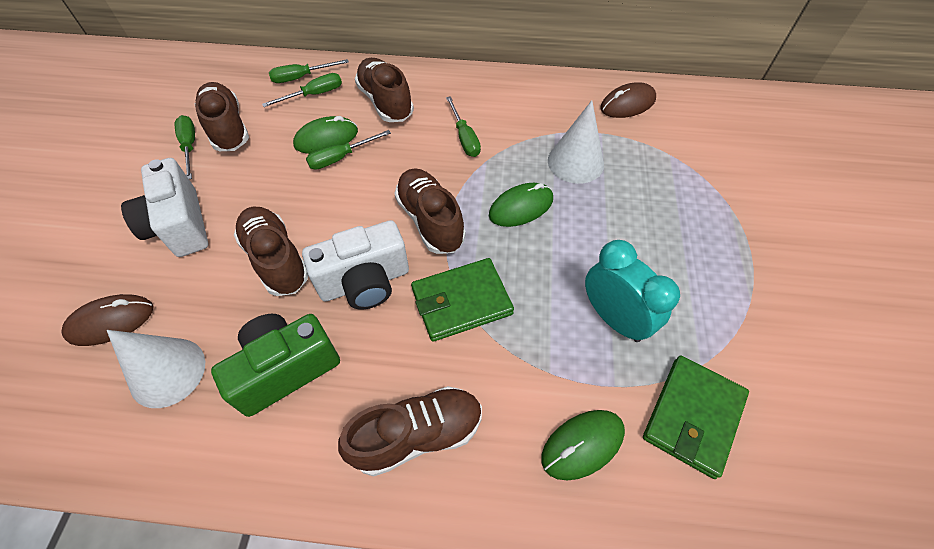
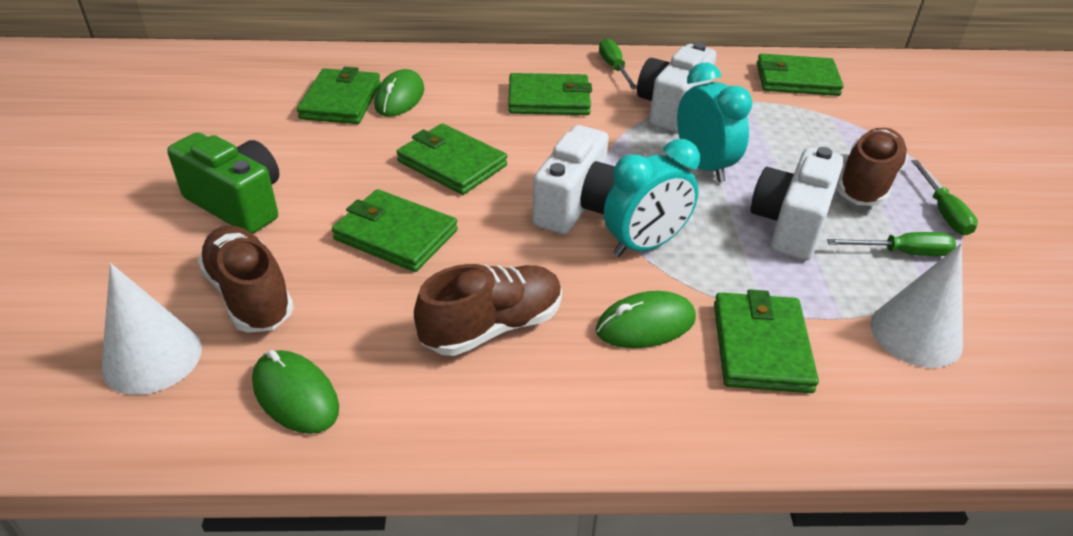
brown mouse: [61,294,154,346] [600,82,656,118] = 2 -> none = 0
brown shoe: [195,82,249,151] [234,207,308,296] [338,386,482,477] [355,58,414,122] [394,168,465,254] = 5 -> [197,225,294,333] [414,264,562,356] [837,128,909,206] = 3
green screwdriver: [175,115,195,179] [262,73,342,107] [269,59,349,83] [306,130,391,170] [446,96,481,157] = 5 -> [599,38,637,89] [827,232,956,256] [911,160,978,235] = 3
green wallet: [411,258,514,342] [643,356,749,479] = 2 -> [297,67,381,124] [332,189,458,272] [397,123,507,195] [508,73,592,115] [714,289,819,393] [757,54,844,96] = 6
turquoise clock: [585,240,680,342] = 1 -> [604,139,700,257] [677,63,752,182] = 2
white camera: [121,158,208,257] [302,220,409,310] = 2 -> [532,125,615,234] [637,42,716,132] [751,147,844,260] = 3

